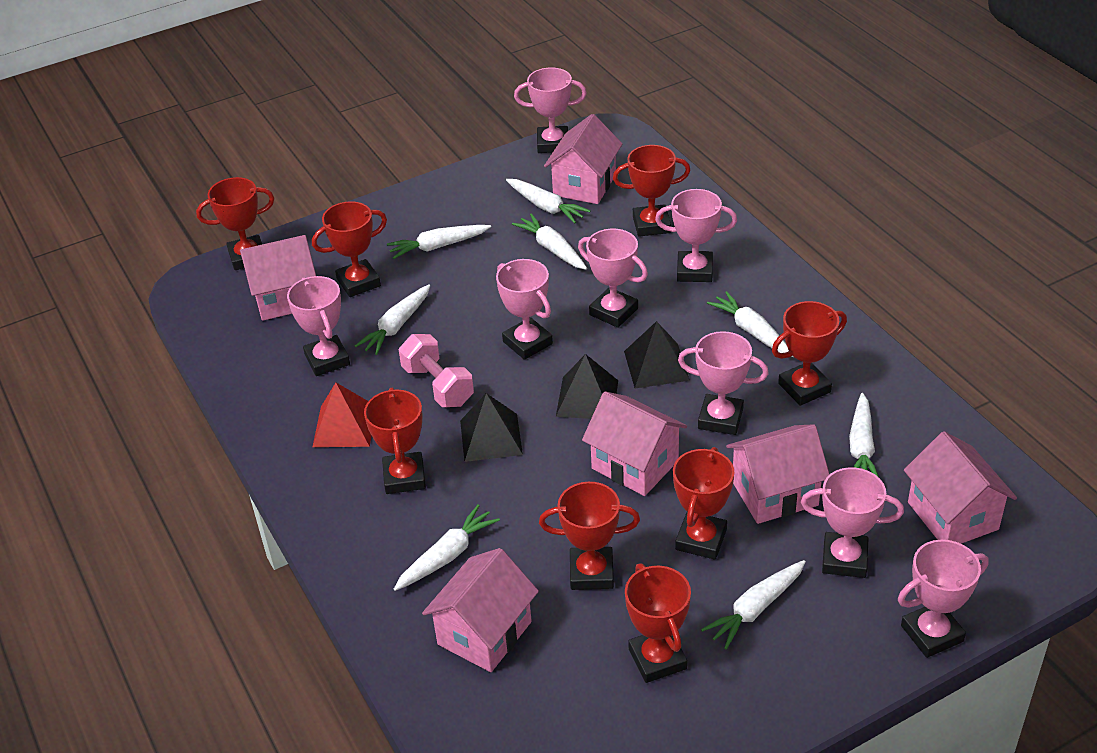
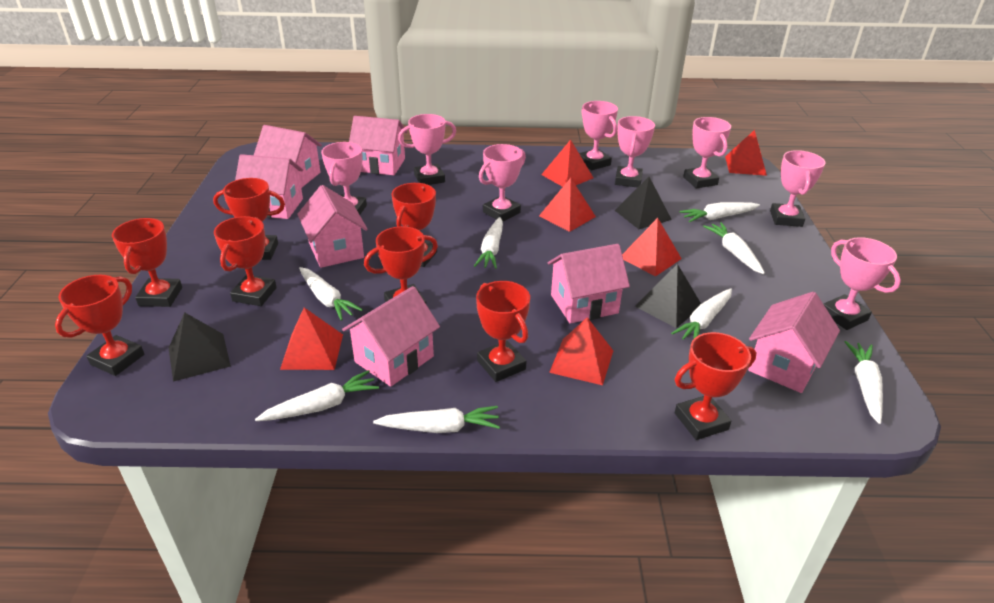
pink dumbbell: [399,334,474,407] = 1 -> none = 0
pink house: [240,235,316,321] [422,548,539,672] [544,114,623,204] [582,391,687,496] [726,424,830,524] [904,431,1017,544] = 6 -> [235,154,303,219] [254,125,322,188] [297,185,368,268] [342,286,440,387] [349,116,407,175] [548,244,630,324] [748,292,840,393] = 7
red pyramid: [312,383,371,447] = 1 -> [280,308,343,370] [539,178,596,232] [541,139,594,187] [549,317,613,385] [622,218,682,276] [725,130,767,176] = 6

